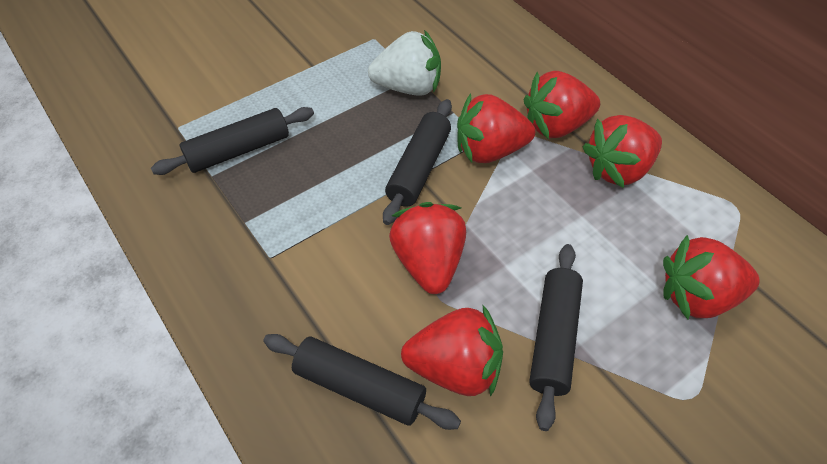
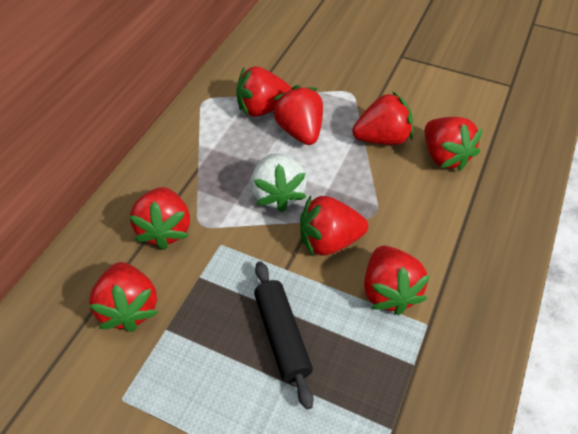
black rolling pin: [151,107,314,175] [263,334,461,430] [383,99,452,225] [529,244,583,431] = 4 -> [254,261,313,409] = 1
red strawberry: [389,202,466,294] [401,305,503,397] [457,94,535,163] [524,71,600,139] [583,115,662,188] [663,235,760,319] = 6 -> [89,262,159,332] [129,187,190,250] [237,66,292,117] [273,85,323,145] [300,195,368,256] [352,91,413,145] [364,246,430,315] [425,117,483,171] = 8

